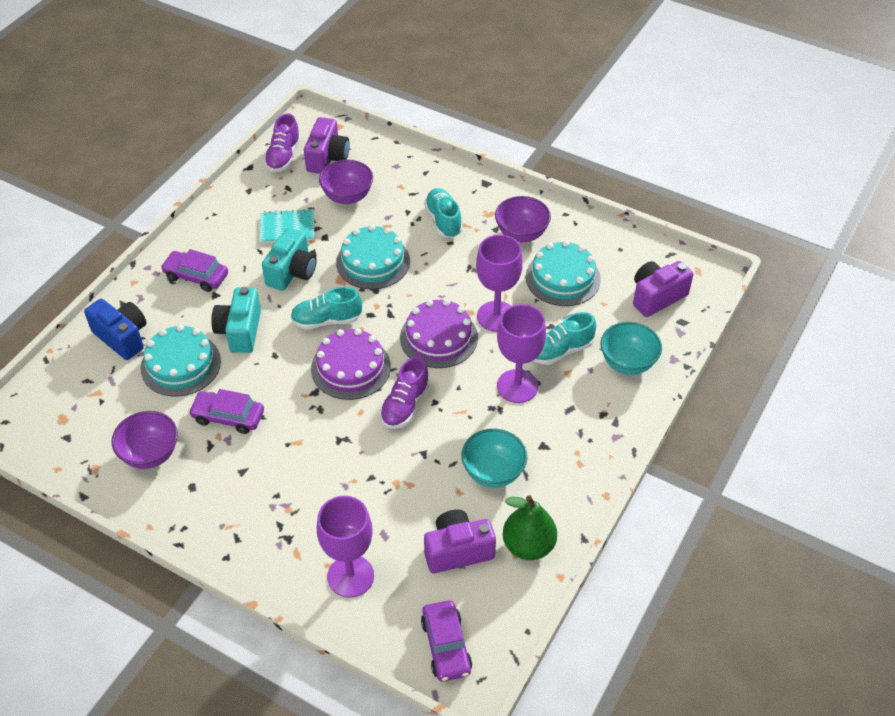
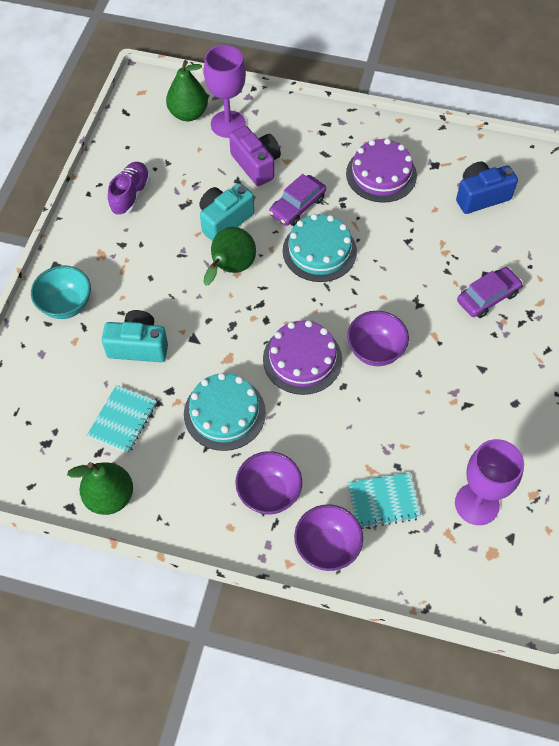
green pear: [503,495,557,560] = 1 -> [67,462,133,515] [166,60,208,121] [203,227,256,286] = 3
purple camera: [304,117,350,174] [424,510,496,573] [633,261,693,317] = 3 -> [229,126,281,186] = 1
purple car: [161,249,228,292] [188,389,264,434] [421,600,472,682] = 3 -> [269,174,326,226] [457,267,523,318] = 2
purple goblet: [317,496,374,598] [476,235,523,332] [497,304,546,403] = 3 -> [204,45,246,138] [455,439,524,525] = 2
purple shoe: [264,113,301,172] [380,357,430,429] = 2 -> [108,162,150,215] = 1
turquoise bowl: [461,429,528,488] [601,322,662,375] = 2 -> [31,266,91,319] = 1
turquoise cake: [141,325,221,396] [336,225,410,289] [526,241,601,306] = 3 -> [184,373,266,451] [283,214,357,282] = 2
turquoise notebook: [260,209,314,243] = 1 -> [87,385,157,453] [348,472,421,529] = 2
turquoise shoe: [290,287,362,330] [424,188,462,238] [533,312,596,365] = 3 -> none = 0

